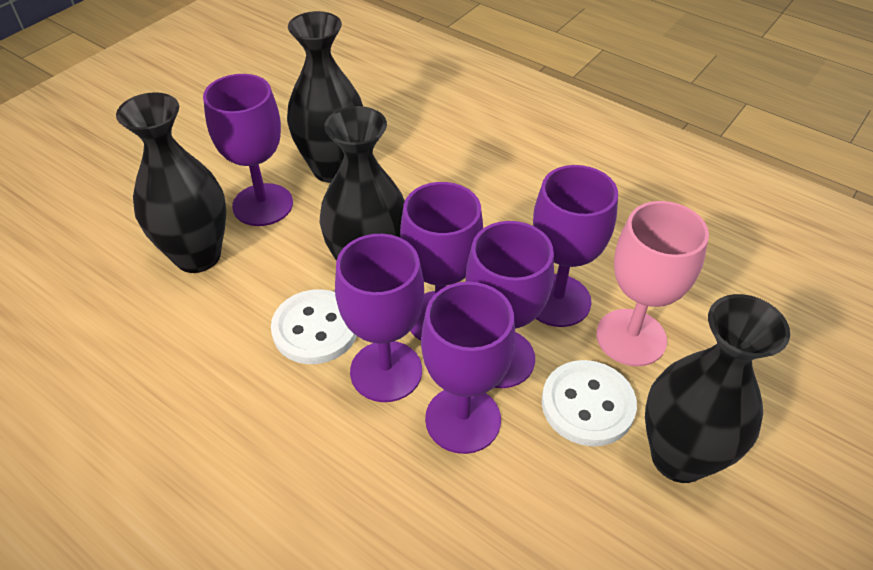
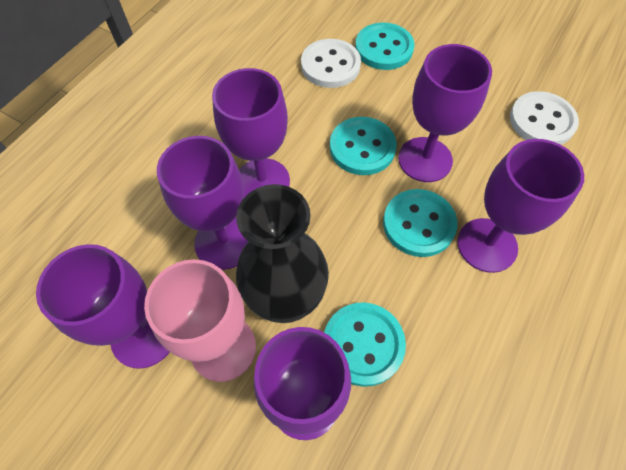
black vase: [116,92,226,273] [287,11,363,183] [320,106,405,261] [645,294,790,483] = 4 -> [236,184,329,323] = 1
turquoise button: none = 0 -> [324,302,406,387] [330,117,397,175] [355,22,414,70] [383,189,458,257] = 4

